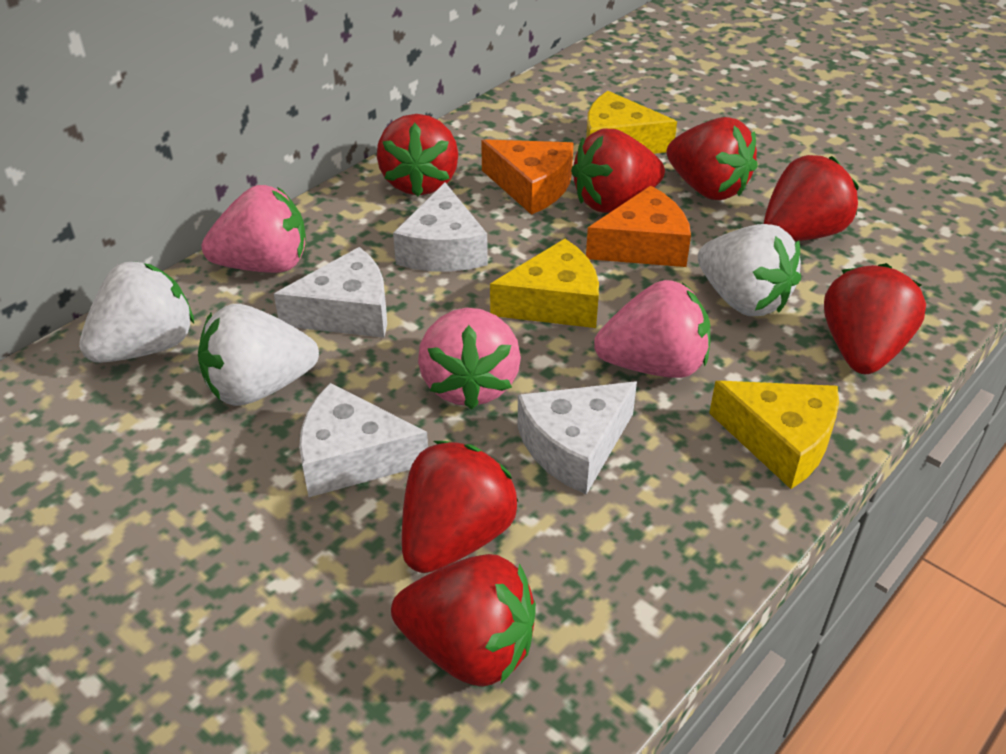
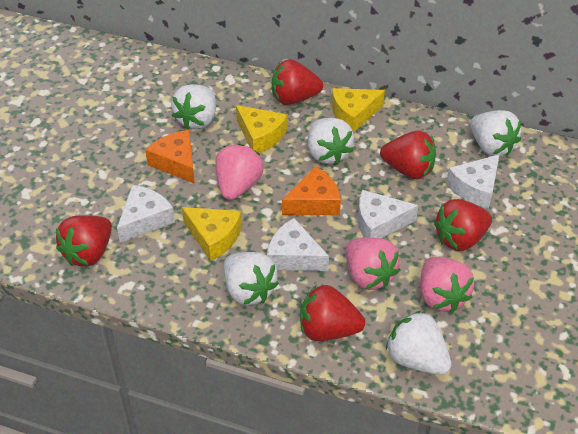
red strawberry: [377,114,458,197] [391,554,536,687] [402,441,518,573] [571,129,665,213] [667,117,758,200] [764,155,859,241] [824,263,926,374] = 7 -> [56,215,112,266] [272,59,323,105] [300,285,365,341] [380,131,436,179] [434,199,492,251] = 5
white strawberry: [79,261,194,363] [198,304,319,406] [698,224,801,316] = 3 -> [171,84,216,130] [224,252,279,305] [308,118,354,165] [386,311,451,375] [470,110,521,157] = 5

